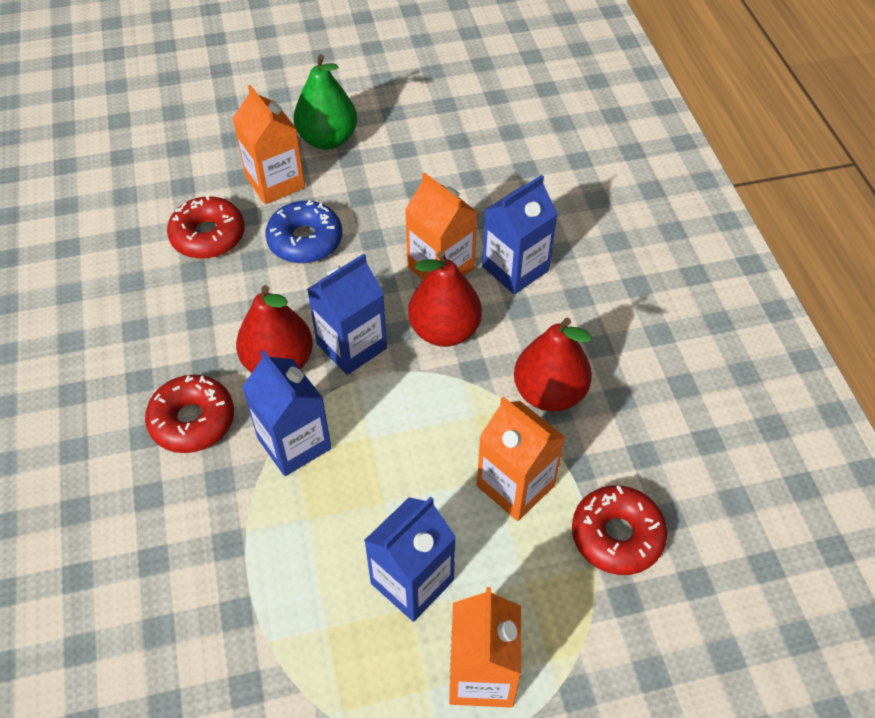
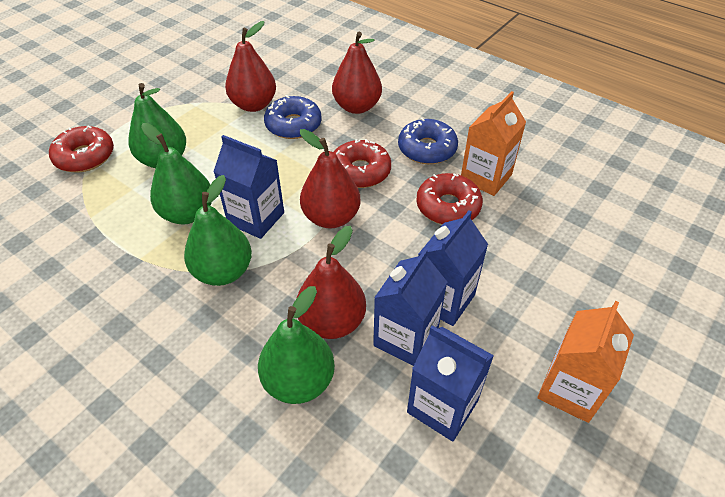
blue donut: [265,200,342,264] = 1 -> [264,95,322,139] [398,118,458,164] = 2
green pear: [294,54,357,150] = 1 -> [129,83,186,168] [141,123,212,224] [184,175,252,286] [258,286,335,404] = 4
orange carton: [232,85,305,204] [405,172,477,280] [449,587,521,708] [477,397,565,521] = 4 -> [461,91,526,196] [538,301,634,423] = 2
red pear: [236,285,313,373] [408,251,482,347] [514,318,592,412] = 3 -> [225,21,276,112] [296,226,366,339] [300,129,360,229] [332,32,382,114] = 4

